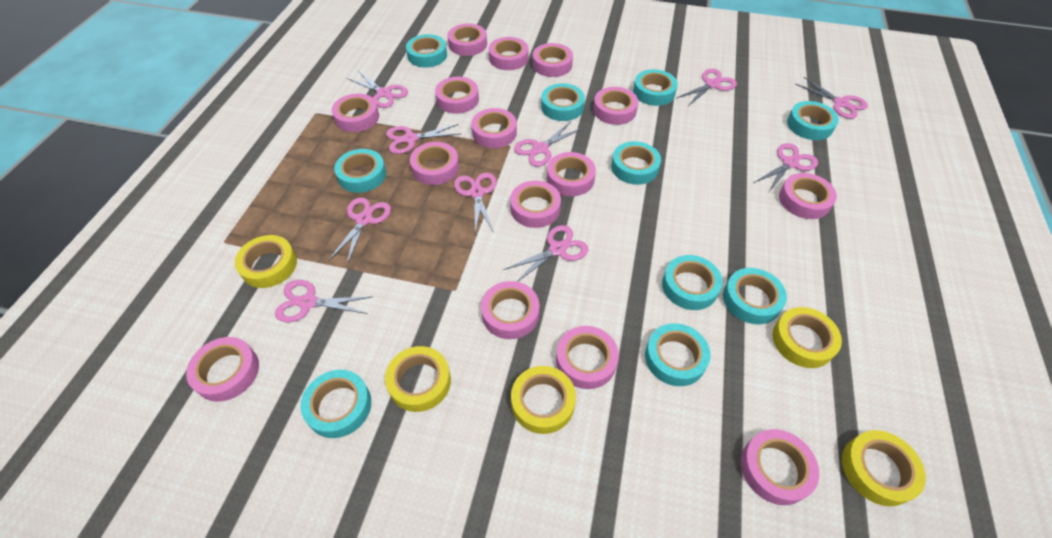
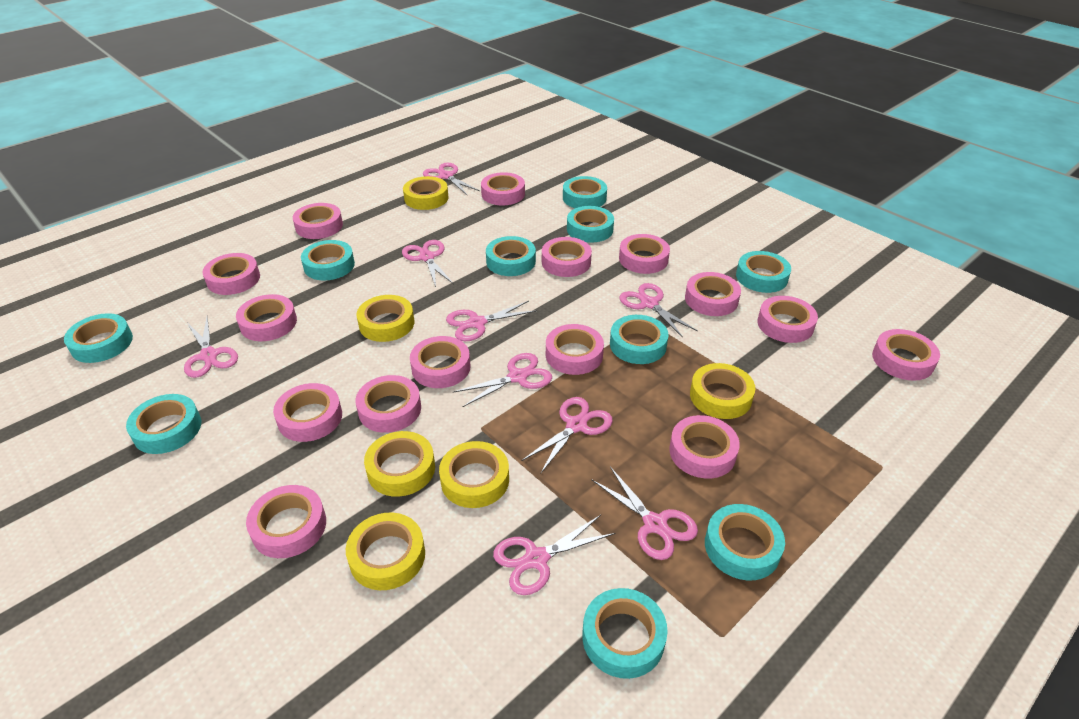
pink scissors: [275,280,373,323] [329,197,391,264] [347,71,408,108] [386,124,460,154] [454,173,497,233] [503,225,589,282] [514,121,582,166] [677,69,737,106] [754,143,818,192] [795,77,868,119] = 10 -> [184,317,238,378] [402,240,454,287] [423,162,480,195] [446,301,537,341] [453,353,552,407] [493,515,615,595] [522,397,613,474] [592,467,698,560] [620,283,698,338] = 9
yellow tape: [235,235,297,288] [385,346,451,412] [511,366,576,434] [773,307,842,368] [842,430,926,506] = 5 -> [346,513,425,590] [356,295,414,342] [364,431,435,497] [403,176,448,210] [439,441,509,508] [690,363,755,419] = 6

